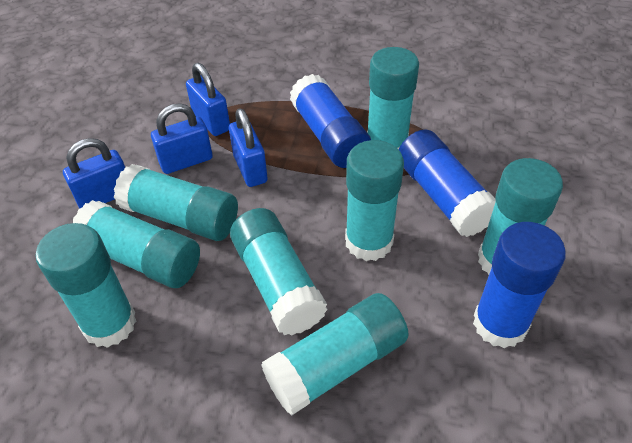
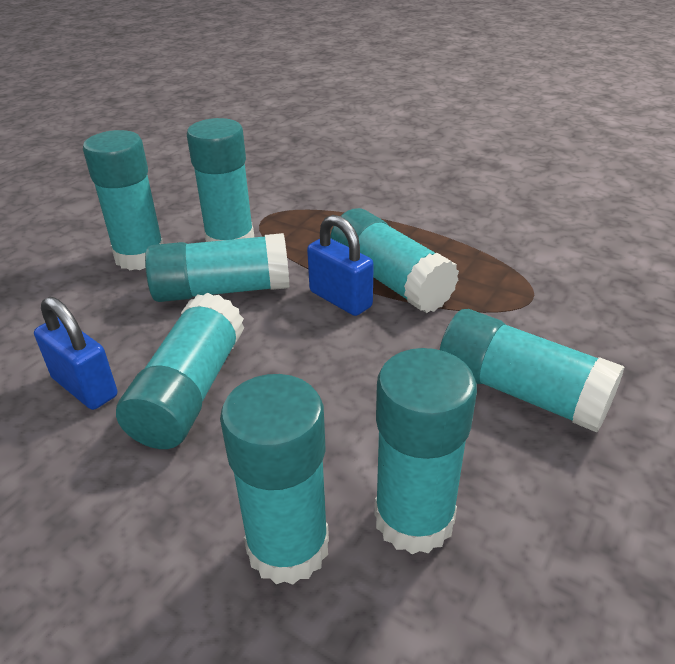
blue glue stick: [290,74,371,168] [399,129,496,237] [473,222,566,349] = 3 -> none = 0
blue padlock: [63,138,125,209] [151,103,213,174] [186,63,230,136] [229,108,268,187] = 4 -> [34,297,117,410] [307,215,374,316] = 2

